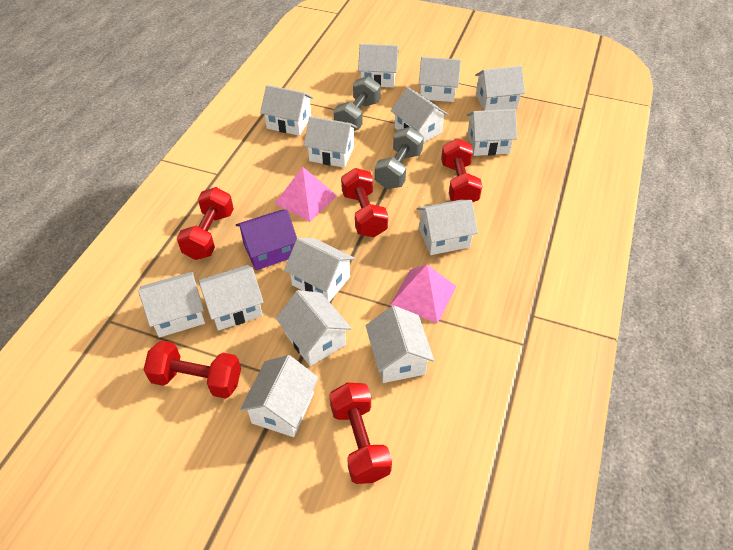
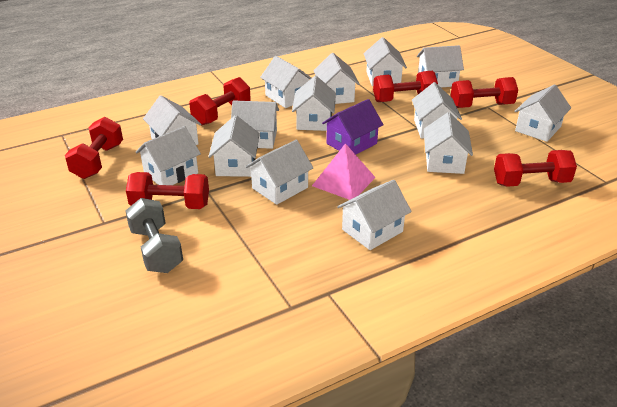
grey dumbbell: [334,76,381,131] [375,127,424,189] = 2 -> [125,198,183,273] = 1
pink pyramid: [274,167,337,222] [390,264,456,324] = 2 -> [312,143,376,200] = 1
red dumbbell: [144,341,241,399] [177,187,234,260] [329,383,392,484] [341,168,388,237] [441,139,482,202] = 5 -> [65,117,123,179] [126,172,209,209] [189,77,251,125] [373,71,438,102] [450,77,518,108] [494,150,577,187] = 6

